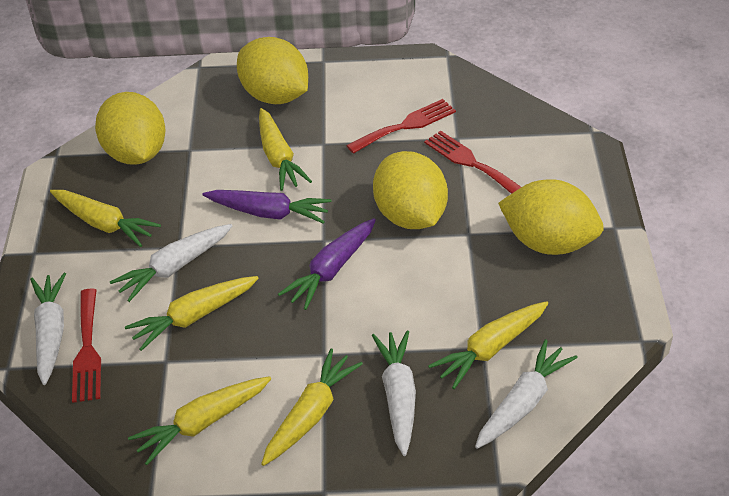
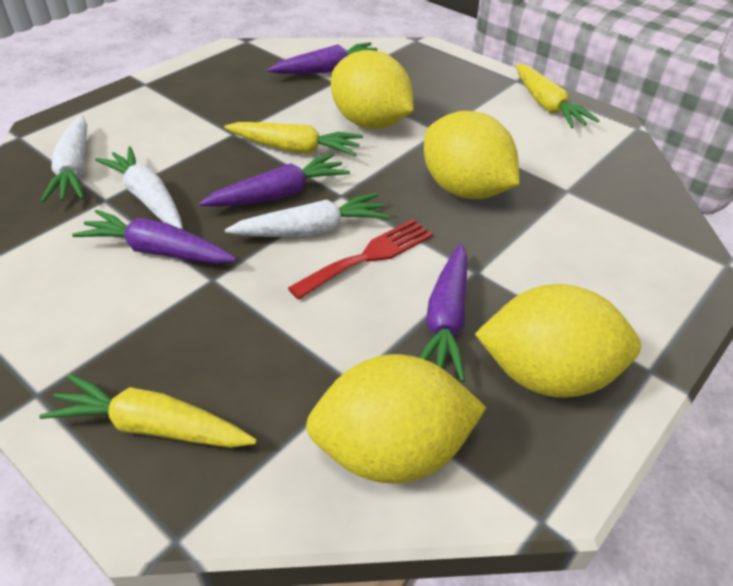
purple carrot: [203,190,332,224] [278,218,376,310] = 2 -> [72,210,236,264] [199,153,350,207] [267,42,378,74] [420,244,468,382] = 4
red fork: [72,288,101,403] [346,99,456,154] [424,131,521,194] = 3 -> [288,219,433,300] = 1
white carrot: [30,273,66,385] [110,224,232,302] [372,331,416,456] [475,339,578,449] = 4 -> [40,116,87,203] [95,146,183,230] [225,193,390,237] = 3
yellow carrot: [50,190,161,247] [125,276,259,351] [128,376,271,465] [259,108,312,191] [261,349,363,466] [428,301,548,389] = 6 -> [39,374,257,448] [224,122,363,156] [516,64,600,128] = 3

